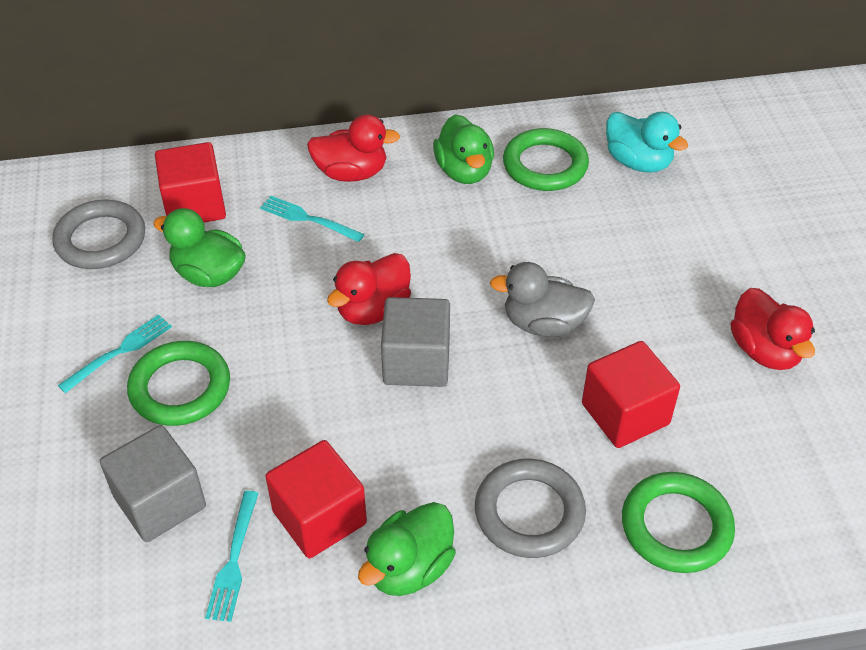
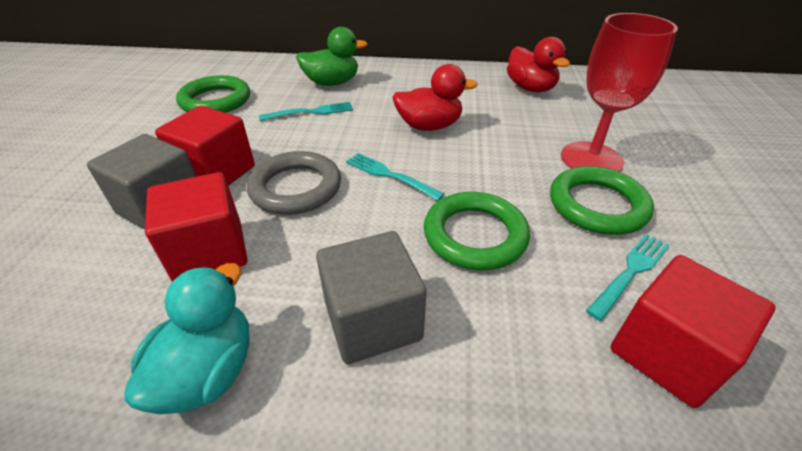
green duck: [153,208,246,287] [358,502,456,596] [433,114,494,184] = 3 -> [296,27,368,86] = 1
grey duck: [490,262,595,337] = 1 -> none = 0
grey ring: [52,200,145,269] [475,459,586,558] = 2 -> [247,151,341,215] = 1
red duck: [307,114,400,182] [327,253,411,325] [731,288,815,370] = 3 -> [392,64,478,131] [507,37,570,92] = 2
red goblet: none = 0 -> [561,13,678,172] = 1

